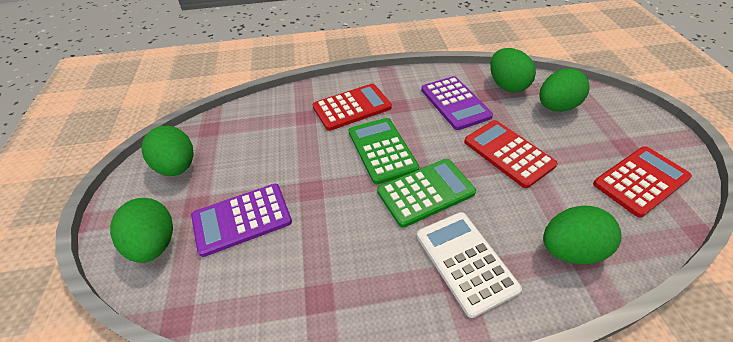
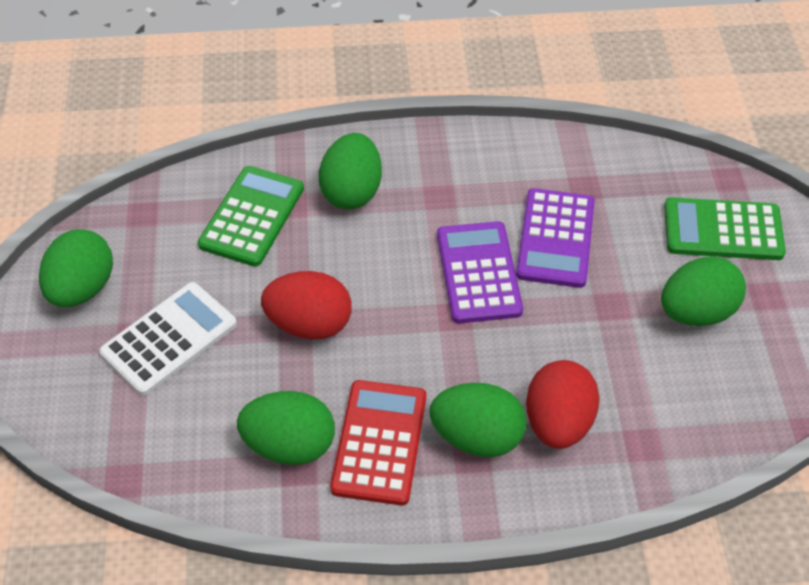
red calculator: [312,84,392,131] [464,120,558,188] [593,146,692,218] = 3 -> [330,380,426,505] = 1
red egg: none = 0 -> [261,271,352,340] [526,360,600,449] = 2

